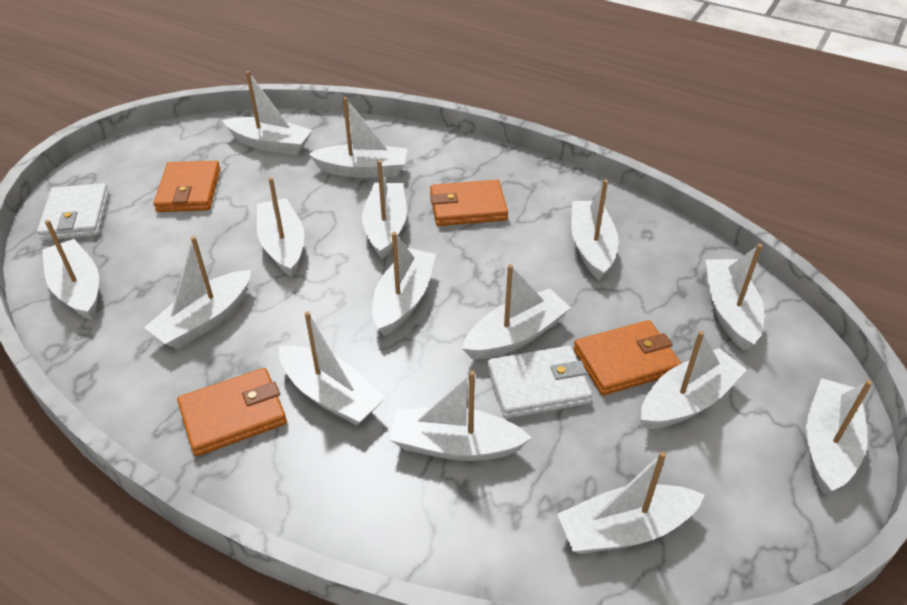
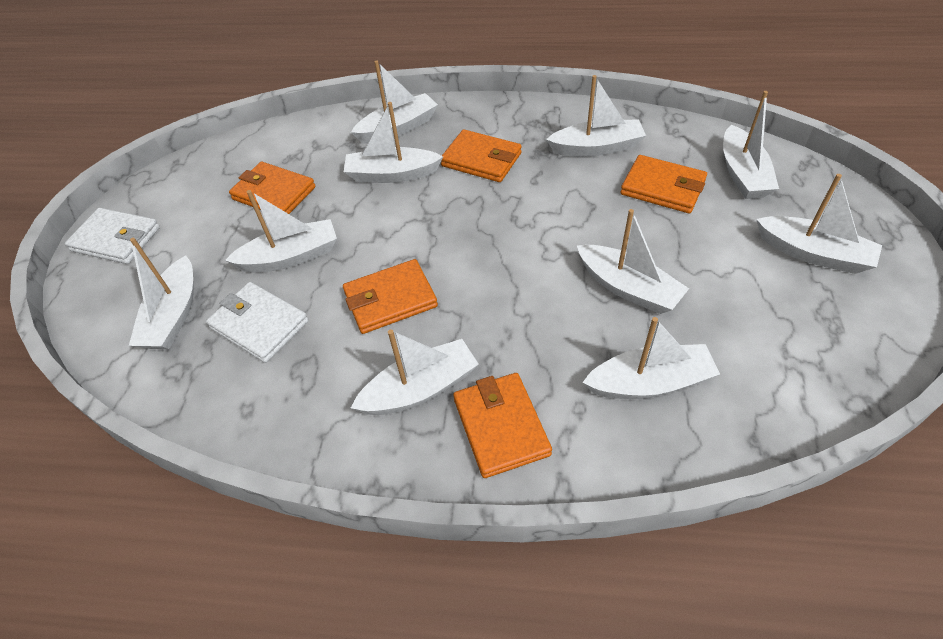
orange wallet: [153,161,220,212] [177,368,287,456] [430,180,508,226] [573,320,682,395] = 4 -> [229,162,315,214] [343,259,438,334] [441,129,522,182] [453,373,552,478] [620,155,707,213] = 5
white boat: [42,220,99,320] [144,236,251,349] [223,71,312,155] [257,177,305,277] [279,311,385,425] [308,97,407,178] [362,160,407,259] [372,232,436,336] [389,371,532,461] [462,264,571,359] [557,451,704,554] [571,179,618,280] [640,331,747,429] [706,244,764,351] [806,378,872,494] = 15 -> [129,238,194,349] [225,190,337,273] [344,102,443,183] [351,60,438,144] [351,329,479,415] [546,75,646,157] [577,209,689,314] [582,317,720,399] [723,91,779,199] [756,174,882,274] = 10

